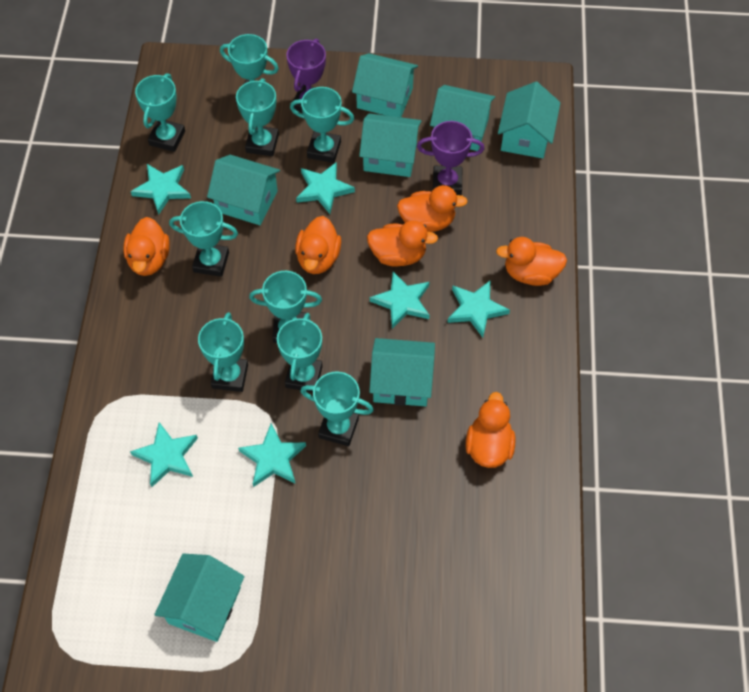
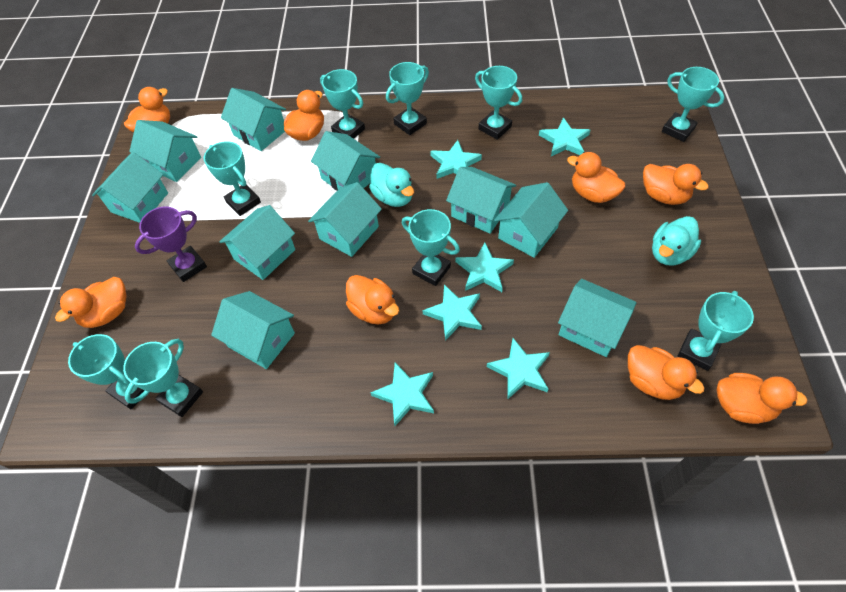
orange duck: [123,217,170,276] [295,216,341,274] [367,220,438,267] [397,185,468,232] [466,392,515,468] [496,237,567,286] = 6 -> [55,277,126,328] [124,87,170,133] [284,90,324,141] [346,275,399,325] [567,152,625,203] [628,345,704,400] [643,164,709,205] [716,373,808,424] = 8
purple trophy: [287,39,326,113] [417,121,484,195] = 2 -> [135,207,207,282] = 1
turquoise duck: none = 0 -> [369,163,414,207] [652,216,701,266] = 2
turquoise house: [154,554,244,642] [207,155,280,225] [352,53,418,117] [359,113,422,177] [369,338,435,407] [430,85,495,151] [498,82,561,158] = 7 -> [92,152,168,223] [129,120,201,182] [211,291,295,369] [219,205,295,280] [221,88,286,151] [308,182,382,257] [311,131,380,191] [446,167,516,234] [494,182,568,258] [558,279,637,357] = 10

